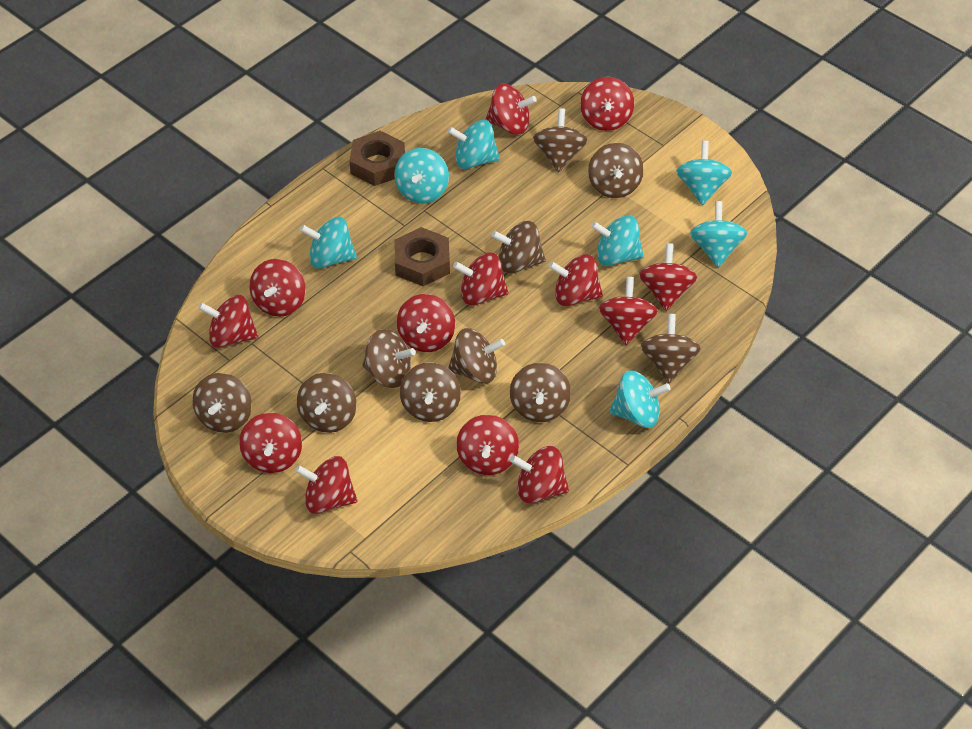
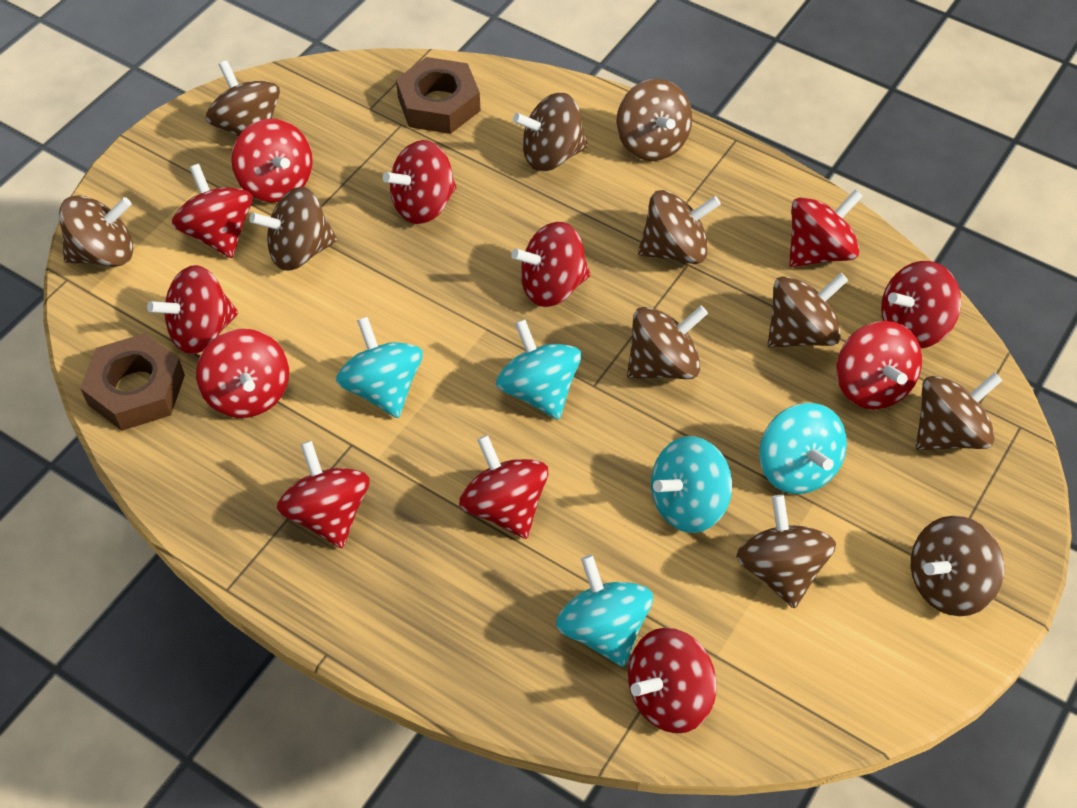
brown spinning top: [192,373,252,433] [297,373,357,433] [362,329,416,388] [400,362,461,422] [448,328,505,384] [491,221,546,274] [510,363,571,422] [533,108,588,172] [588,143,644,198] [641,314,701,383] = 10 -> [59,195,133,267] [206,60,280,136] [249,187,337,271] [513,93,588,171] [616,79,692,161] [627,306,708,379] [638,190,721,264] [736,495,836,609] [768,273,848,348] [911,516,1004,616] [916,372,1003,451] = 11
red spinning top: [198,295,258,348] [239,413,302,473] [249,259,306,317] [295,456,357,514] [397,294,455,352] [453,252,509,305] [456,415,519,475] [486,84,537,135] [510,446,569,503] [549,254,603,306] [580,77,634,131] [599,277,658,345] [639,243,697,311] = 13 -> [147,265,238,354] [172,164,252,258] [196,329,289,418] [231,119,313,202] [277,441,370,548] [383,140,457,224] [459,435,548,539] [511,222,591,307] [628,628,717,734] [789,189,863,267] [837,321,922,410] [881,261,961,349] = 12
turquoise spinning top: [300,217,357,269] [395,148,449,204] [448,120,500,169] [591,215,644,266] [609,370,671,428] [676,141,732,205] [690,201,747,268] = 7 -> [336,317,423,418] [496,319,581,420] [556,555,653,667] [651,436,732,533] [759,403,847,494] = 5

